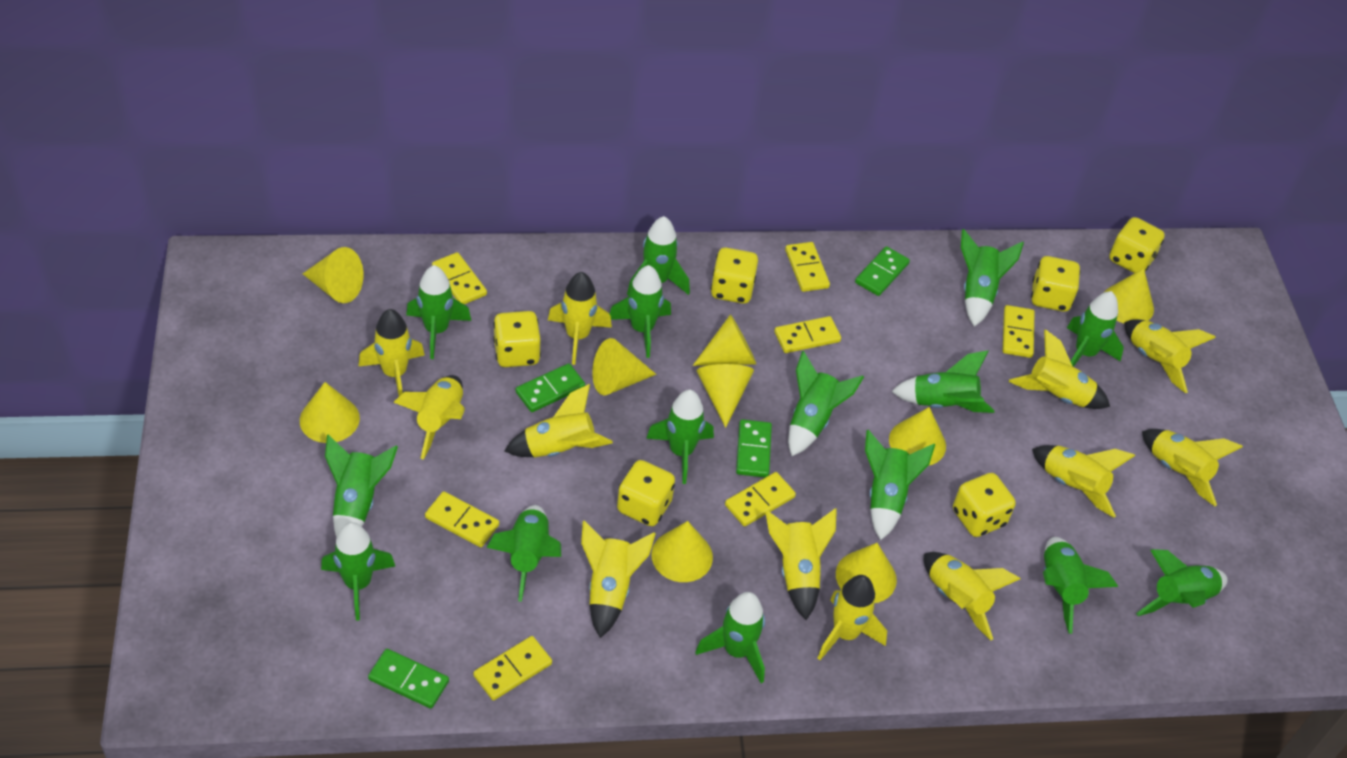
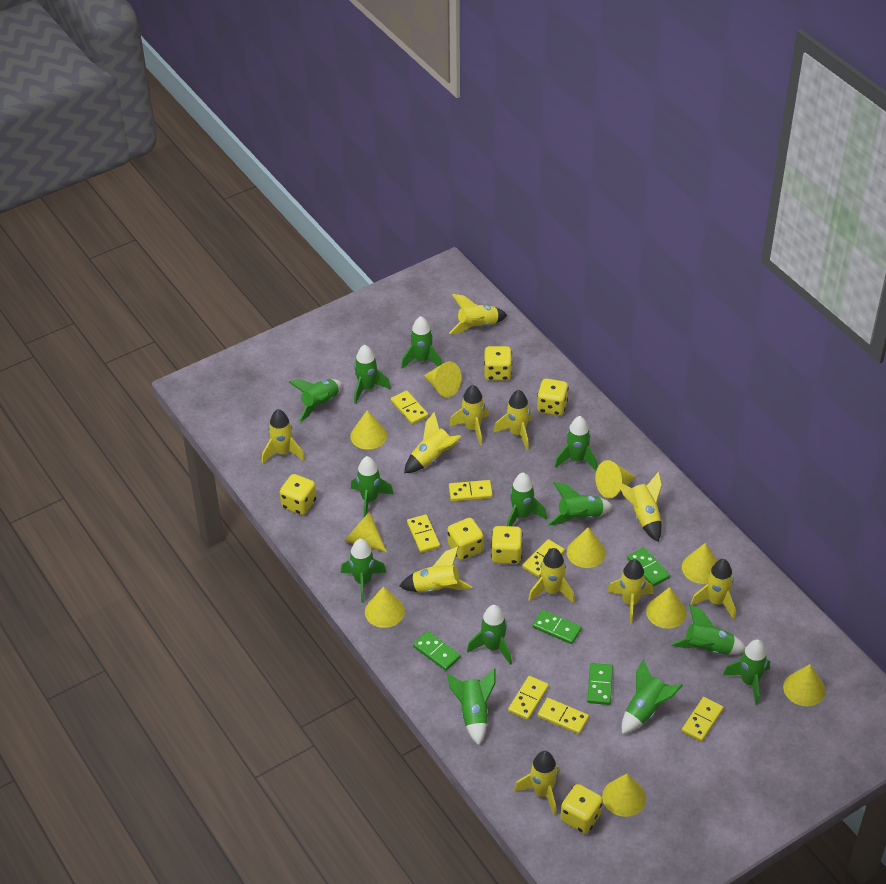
green rocket: [321,522,395,621] [325,435,398,538] [406,265,471,359] [487,505,561,602] [610,265,671,358] [627,216,690,296] [646,390,714,484] [695,592,765,683] [788,351,864,456] [865,430,935,540] [891,350,994,413] [961,229,1024,327] [1043,537,1118,634] [1067,291,1124,367] [1136,549,1228,616] = 15 -> [289,379,342,422] [341,539,386,603] [351,456,394,517] [354,345,391,404] [401,316,442,369] [447,668,495,745] [467,605,512,665] [507,472,547,526] [548,482,613,525] [555,416,598,471] [622,659,683,734] [672,604,746,655] [723,639,770,705] = 13
yellow cone: [300,382,360,443] [303,247,364,303] [592,338,656,395] [651,521,713,582] [693,314,756,366] [697,364,754,428] [836,543,897,603] [889,407,946,466] [1104,268,1154,324] = 9 -> [344,512,387,552] [350,410,387,450] [365,586,405,628] [424,361,461,397] [567,527,606,568] [595,460,636,498] [602,774,646,817] [646,587,687,629] [682,543,718,584] [783,664,825,706] = 10
yellow rocket: [358,309,425,396] [393,375,465,460] [505,384,613,457] [548,272,612,365] [581,521,656,638] [765,508,837,620] [818,575,887,660] [924,552,1020,641] [1009,329,1110,409] [1032,445,1135,518] [1124,319,1216,393] [1142,429,1243,506] = 12 -> [262,409,305,464] [399,547,472,593] [404,412,461,473] [449,294,507,334] [449,385,489,446] [493,390,532,450] [514,751,560,816] [528,548,575,603] [607,559,653,624] [618,471,662,541] [691,559,736,620] = 11

